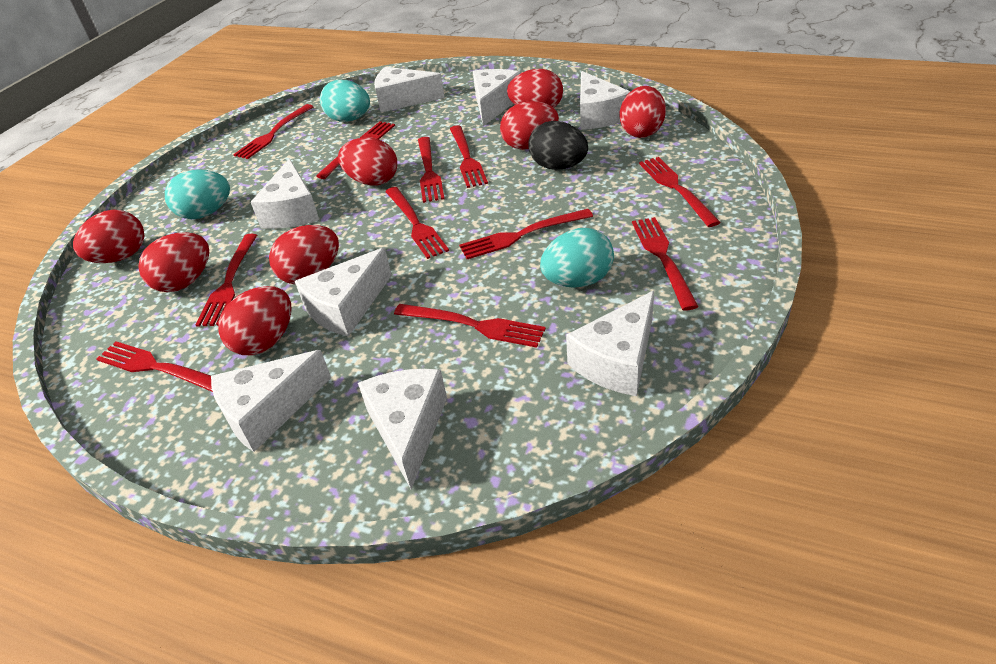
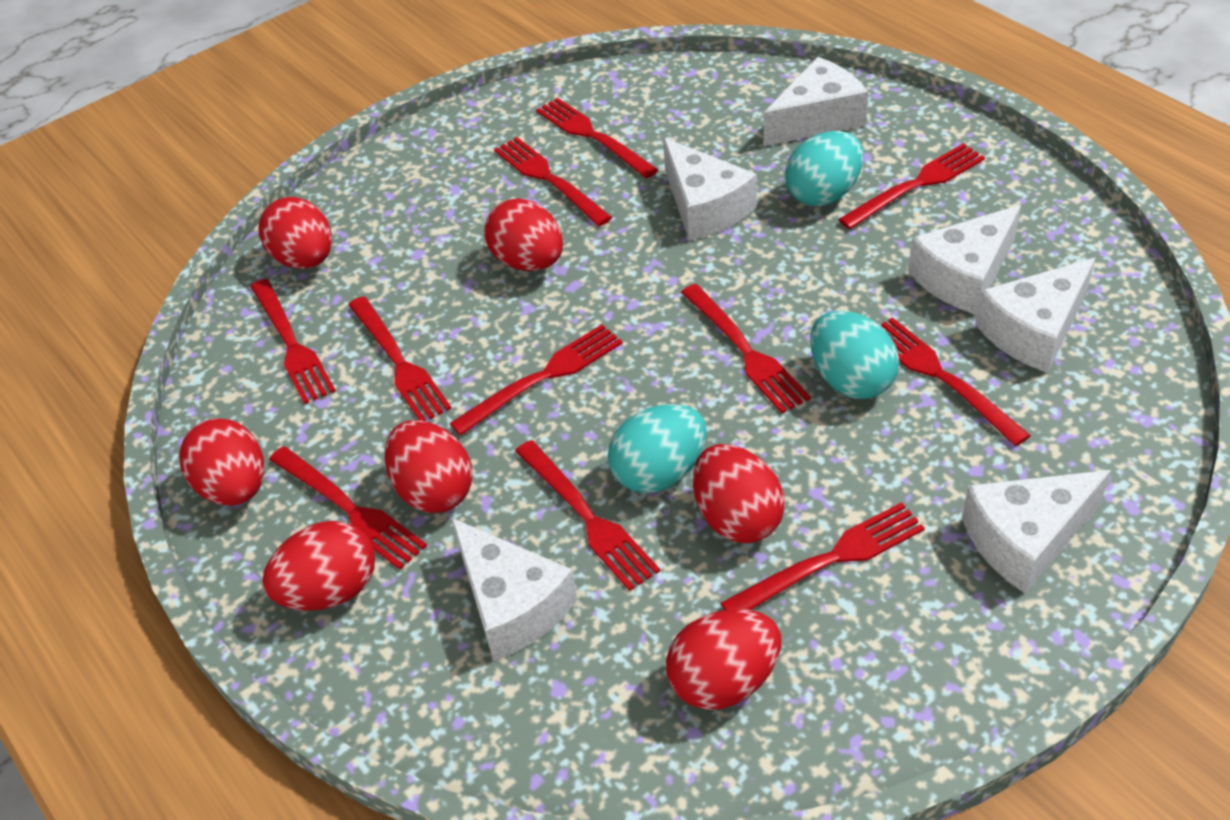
black egg: [528,121,588,170] = 1 -> none = 0
red egg: [73,210,144,263] [138,232,209,292] [218,286,291,355] [269,225,339,284] [338,137,397,186] [500,101,559,150] [507,69,563,108] [620,86,666,138] = 8 -> [179,418,264,506] [258,197,332,269] [262,521,375,611] [385,420,473,513] [484,198,563,271] [666,609,781,710] [693,444,785,543] = 7
white cheese: [211,350,331,452] [251,159,319,229] [295,248,392,337] [358,369,447,490] [374,67,445,112] [473,69,521,126] [566,291,654,396] [580,71,630,130] = 8 -> [451,518,578,661] [663,138,757,240] [763,57,868,146] [908,205,1021,315] [962,470,1111,593] [975,258,1095,373] = 6

